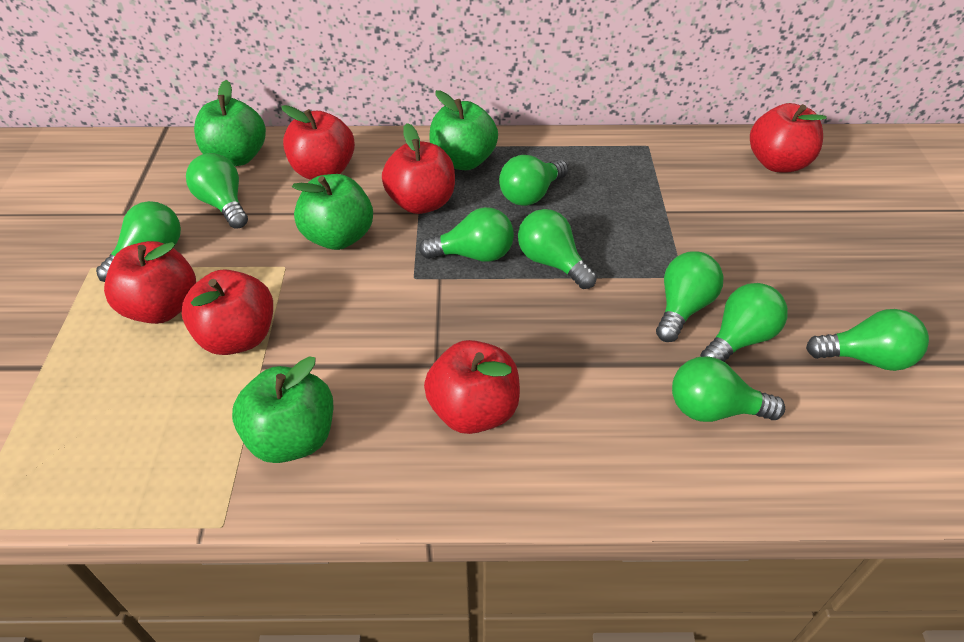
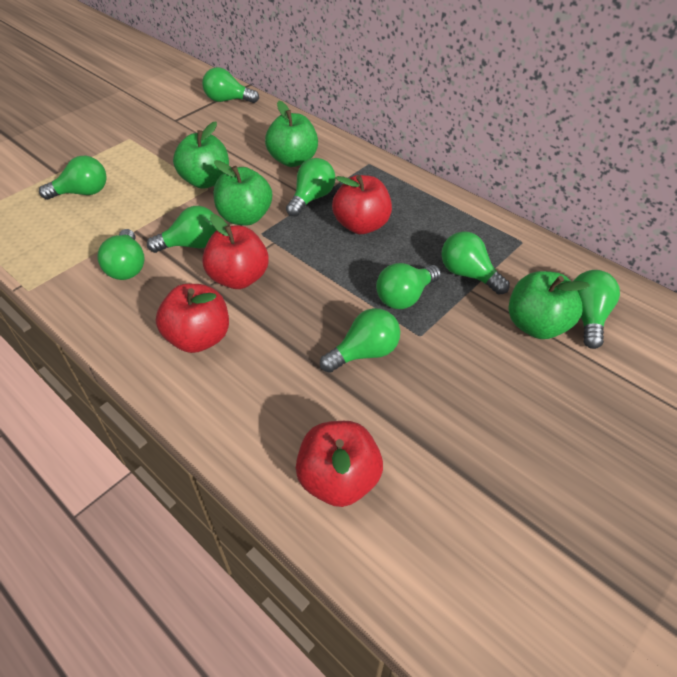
red apple: [104,241,196,324] [182,269,273,355] [281,105,355,180] [382,123,455,214] [424,340,520,434] [750,103,826,172] = 6 -> [156,284,229,353] [202,214,269,289] [296,421,383,507] [332,175,392,234] = 4

